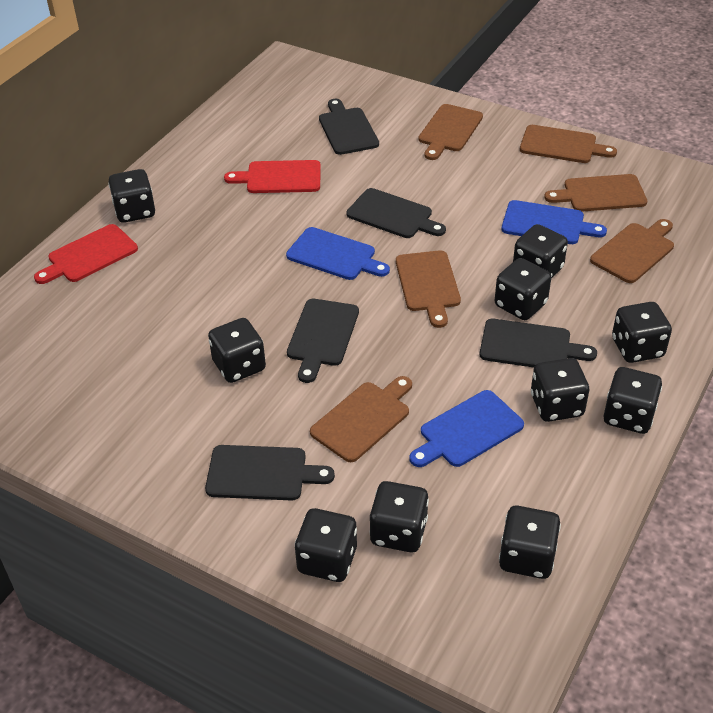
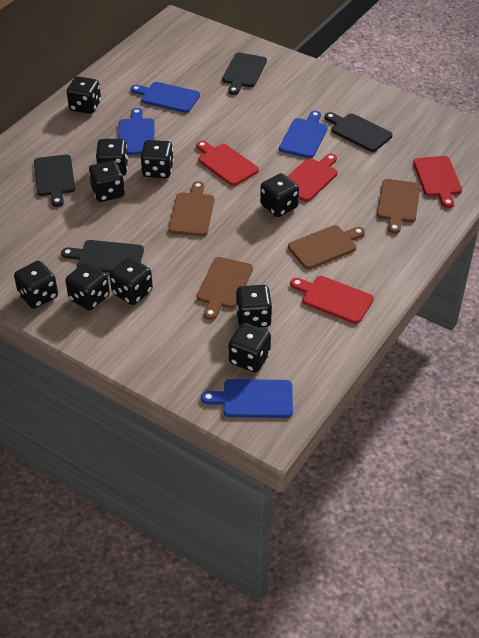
black cutting board: [205,445,335,501] [287,299,359,383] [319,99,379,155] [346,188,446,238] [480,319,597,368] = 5 -> [34,154,75,207] [61,240,144,273] [222,53,267,95] [325,112,393,152] = 4
blue cutting board: [286,227,390,280] [409,390,524,467] [501,200,607,244] = 3 -> [118,108,155,155] [131,82,200,113] [201,379,293,418] [279,111,328,158] = 4
brown cutting board: [310,376,412,462] [396,250,461,328] [418,104,483,160] [520,125,617,163] [544,174,647,212] [590,219,674,283] = 6 -> [168,181,214,236] [197,257,253,320] [288,225,365,269] [377,179,420,234] = 4
red cutting board: [34,224,138,284] [224,160,321,193] = 2 -> [196,141,259,186] [287,154,338,202] [290,276,374,324] [413,156,462,208] = 4

